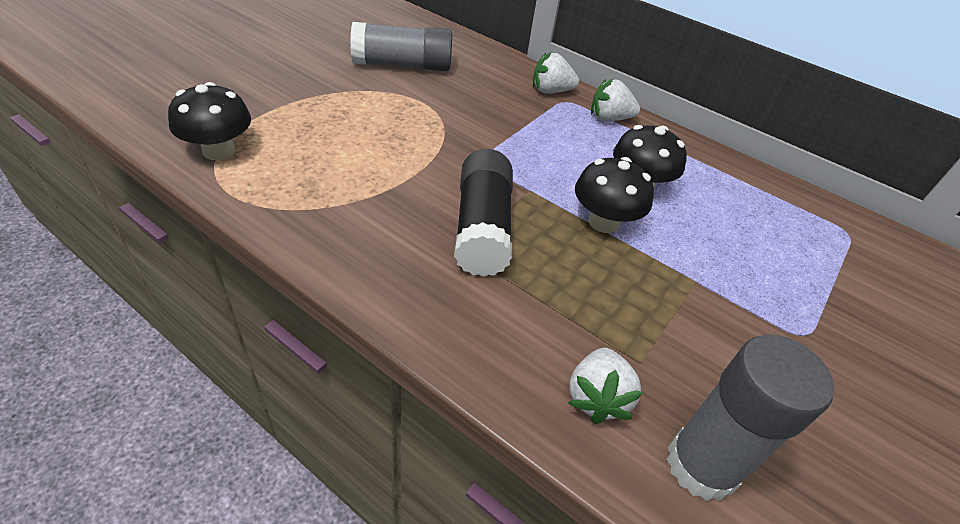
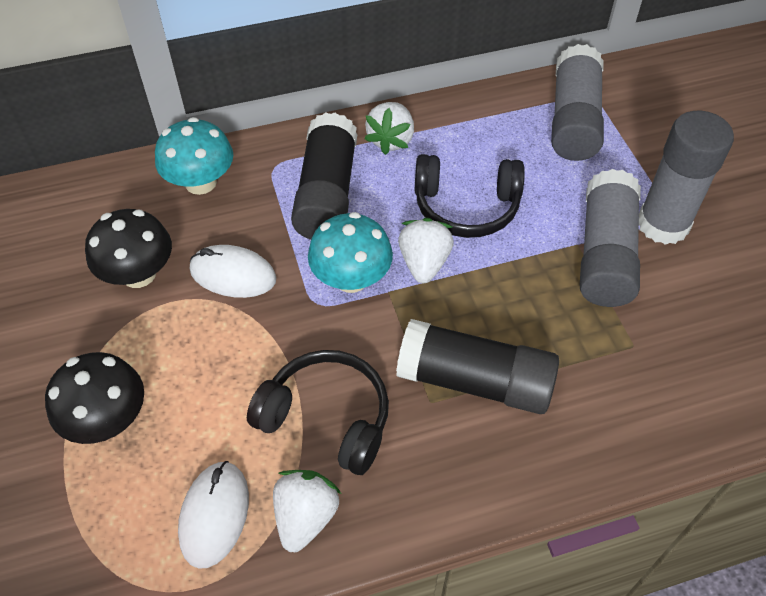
black glue stick: [454,149,513,277] = 1 -> [291,112,358,240] [396,319,559,414] = 2
black headphones: none = 0 -> [247,350,389,475] [415,154,525,238] = 2
black mushroom: [168,82,251,160] [575,157,654,233] [613,125,687,186] = 3 -> [45,352,144,444] [85,209,172,288] = 2
grey glue stick: [350,22,452,71] [666,334,834,501] = 2 -> [551,44,604,161] [579,169,641,307] [639,111,734,245] = 3
turquoise mushroom: none = 0 -> [155,117,233,195] [308,212,393,293] = 2
white mouse: none = 0 -> [178,461,249,569] [190,245,276,298] = 2

